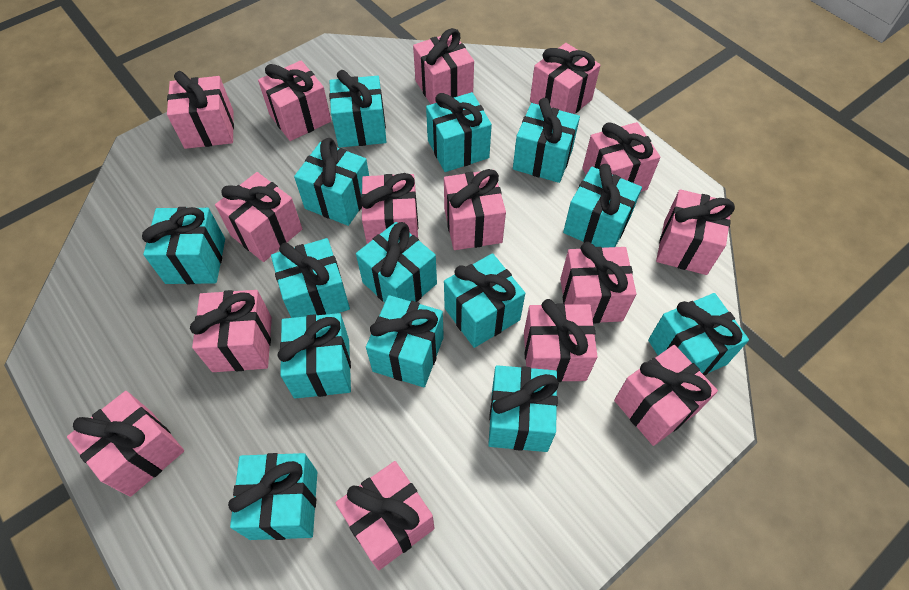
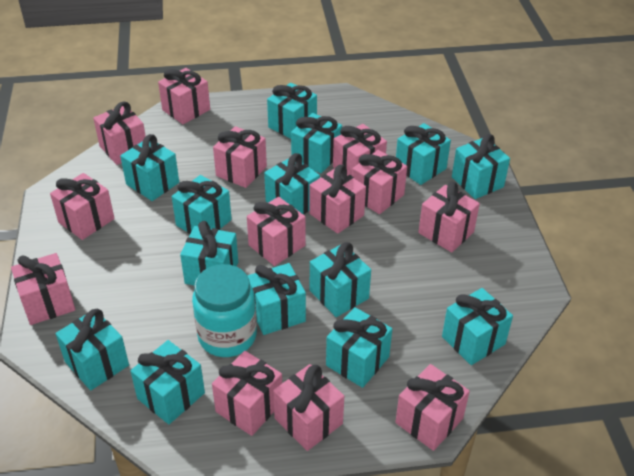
pink gift: [67,391,184,497] [167,71,234,149] [190,290,272,372] [215,172,302,262] [258,60,331,141] [336,461,435,570] [360,173,418,244] [413,28,474,104] [444,169,506,250] [524,299,598,382] [530,43,601,114] [560,242,636,323] [582,122,660,192] [614,345,718,446] [656,189,735,275] = 15 -> [11,253,75,325] [50,173,115,240] [93,101,146,165] [158,68,210,124] [212,351,282,436] [213,126,267,188] [247,197,306,266] [273,364,344,451] [309,165,366,234] [333,124,387,176] [352,150,407,214] [395,364,470,451] [418,182,480,252] = 13
turquoise jar: none = 0 -> [192,264,257,357] = 1

